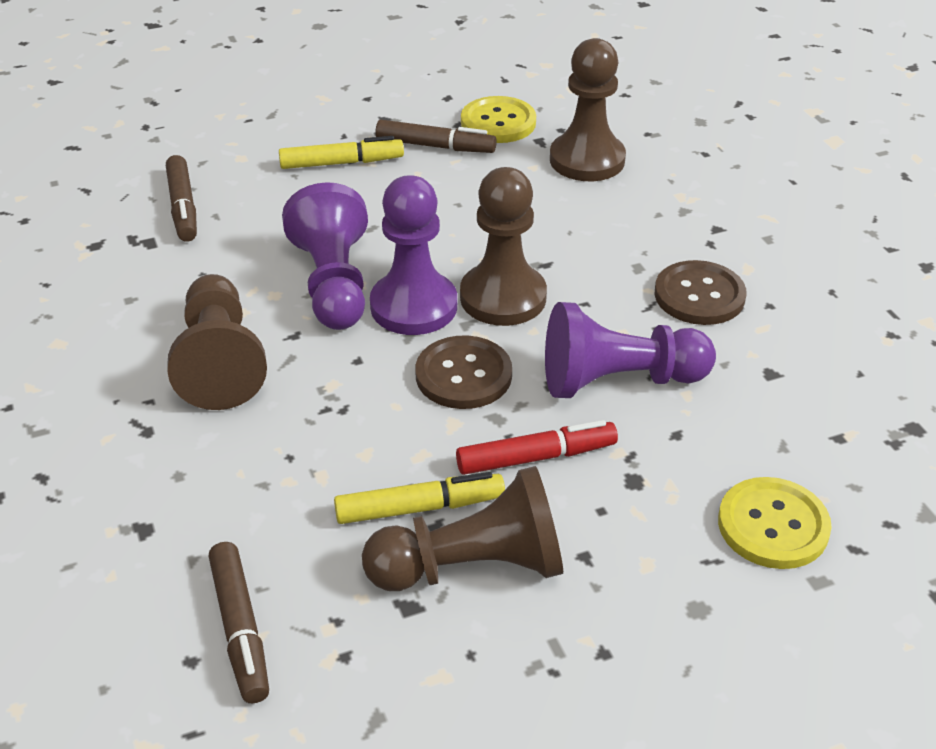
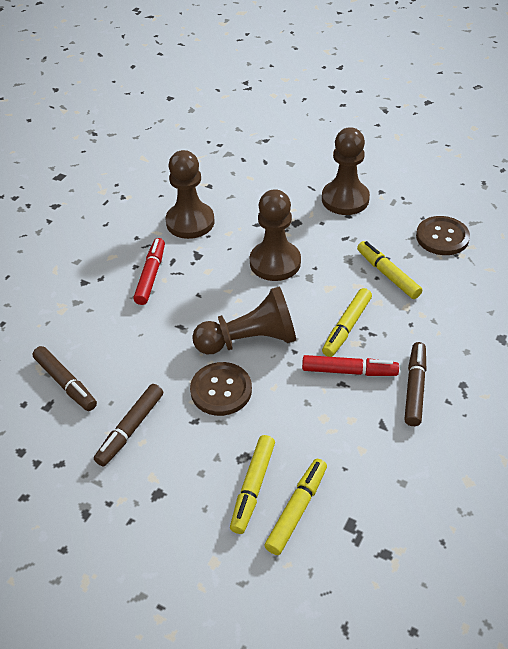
purple pawn: [282,182,368,330] [370,175,457,335] [545,302,716,398] = 3 -> none = 0
red marker: [456,420,618,475] = 1 -> [133,238,165,305] [302,355,399,376] = 2
yellow button: [461,96,536,143] [718,477,832,569] = 2 -> none = 0
yellow marker: [279,136,404,169] [334,472,505,524] = 2 -> [230,435,275,534] [264,459,327,555] [322,288,372,357] [357,241,422,299] = 4

